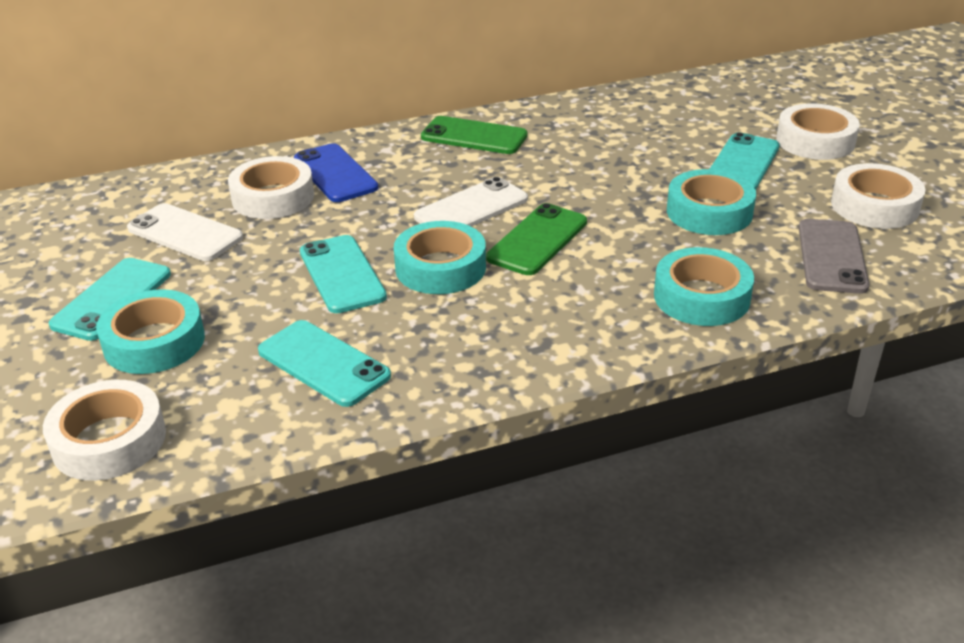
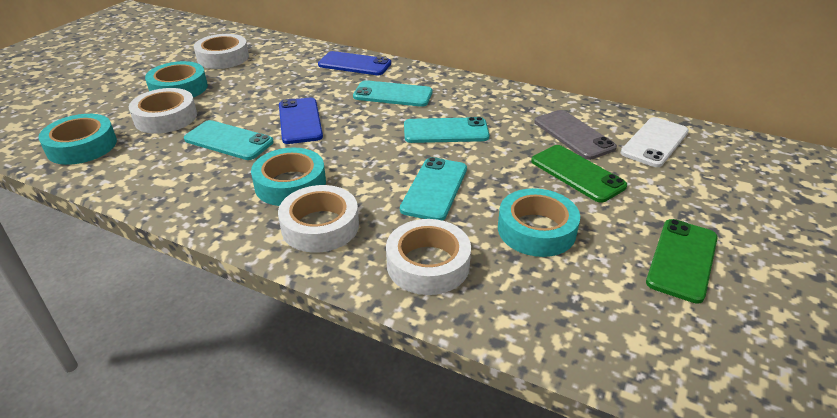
blue phone: [294,143,378,202] = 1 -> [279,98,323,144] [318,51,391,75] = 2
white phone: [127,203,243,261] [414,177,528,227] = 2 -> [621,117,689,167] = 1

